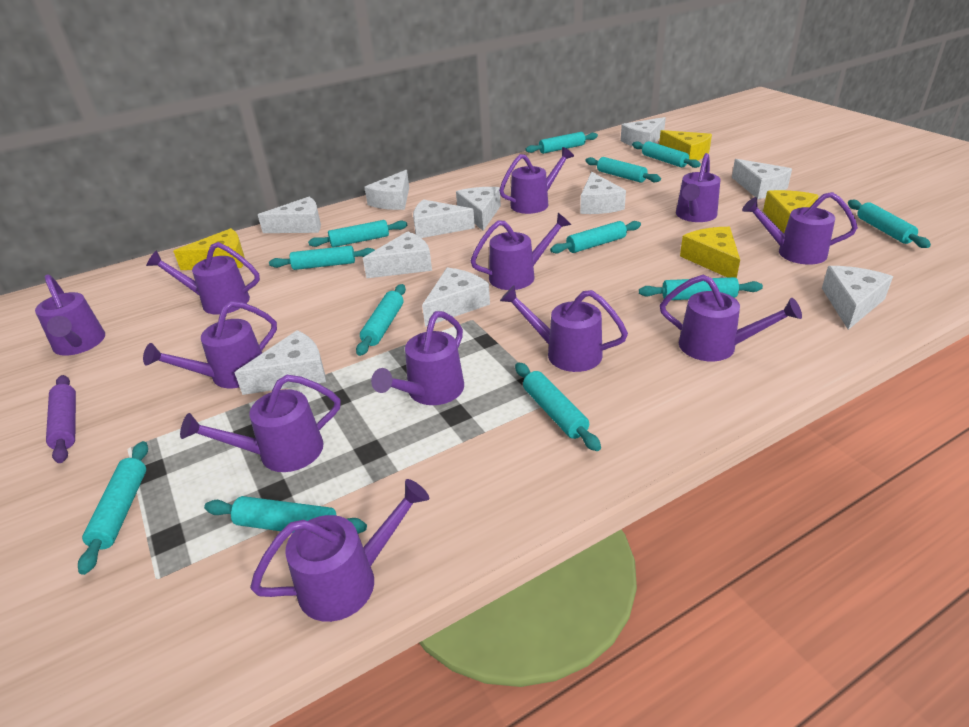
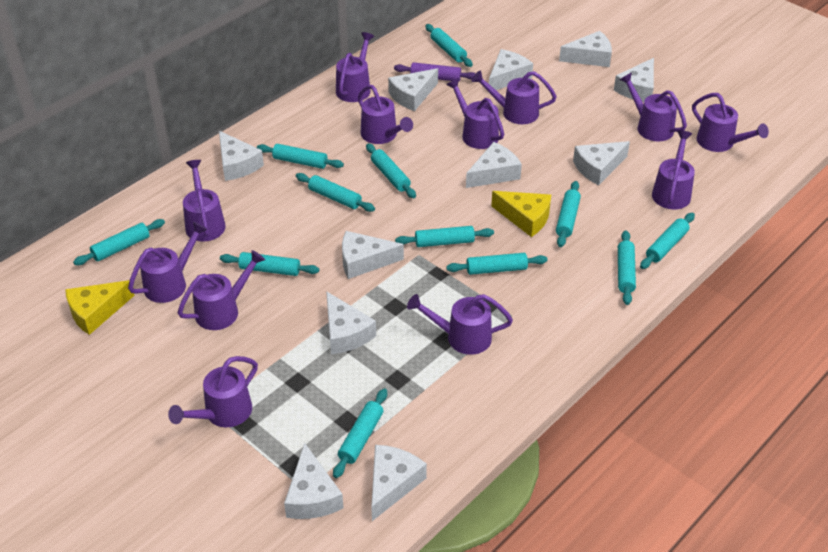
yellow cheese: [173,228,245,270] [659,130,712,160] [680,227,740,278] [763,190,819,233] = 4 -> [65,280,134,335] [491,191,551,237] = 2

